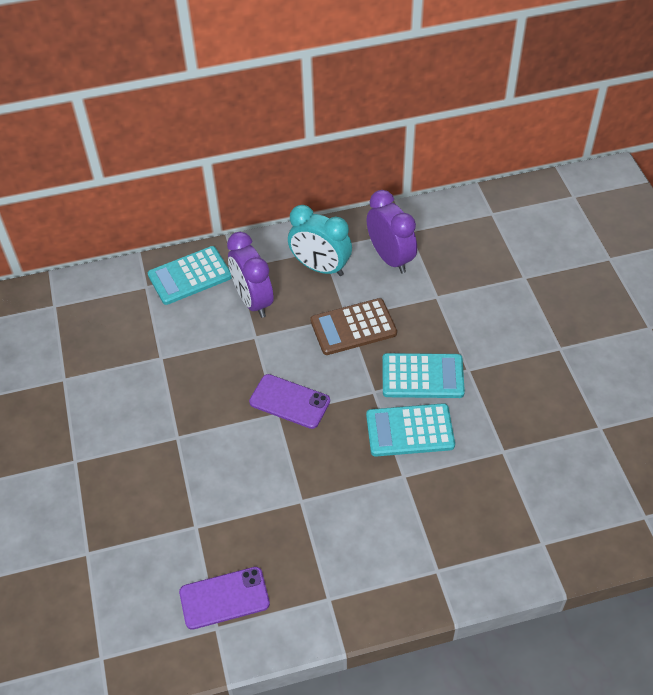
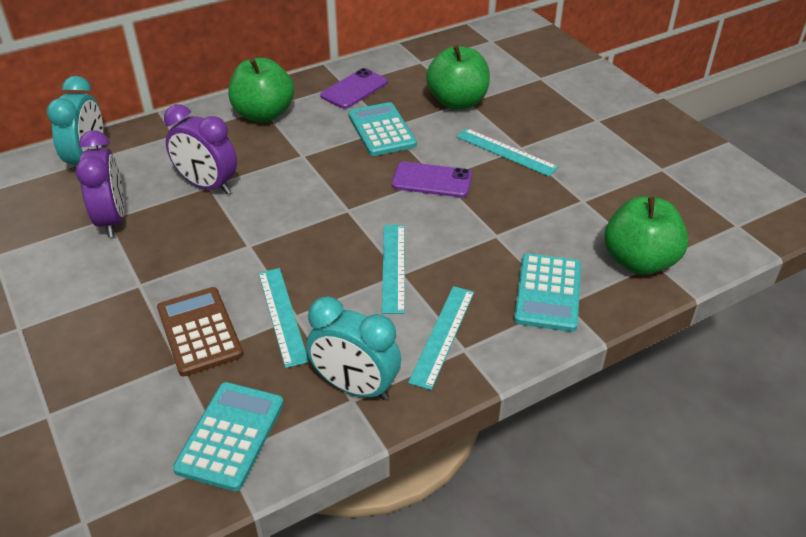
green apple: none = 0 -> [228,58,294,122] [426,45,490,110] [604,196,689,275] = 3
turquoise clock: [288,205,352,276] = 1 -> [47,76,103,166] [306,296,401,400] = 2
turquoise ruler: none = 0 -> [258,268,309,368] [382,225,405,314] [408,286,474,390] [456,128,558,177] = 4

